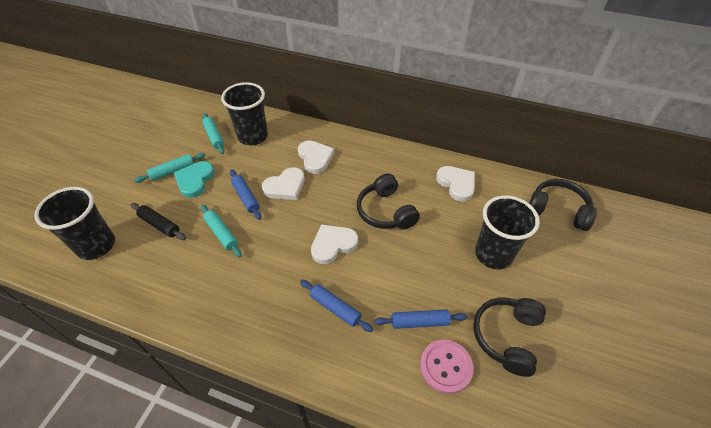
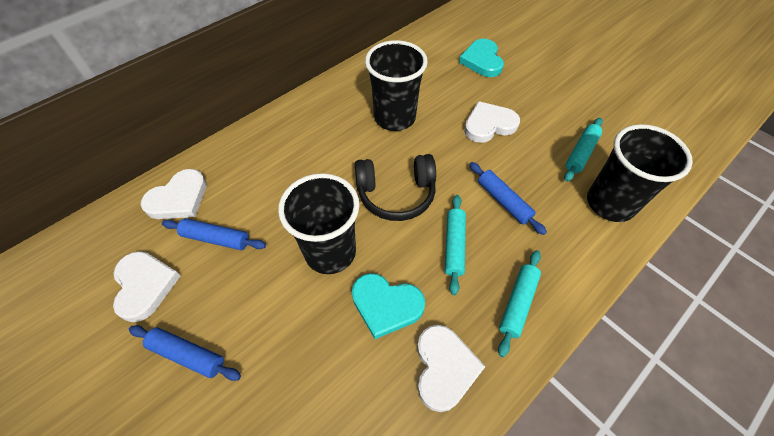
black headphones: [357,173,420,229] [473,298,546,377] [529,179,597,231] = 3 -> [355,154,436,221] = 1
black rolling pin: [131,203,186,240] = 1 -> none = 0
pink button: [420,340,473,394] = 1 -> none = 0
turquoise heart: [174,161,215,198] = 1 -> [352,273,425,339] [459,39,504,77] = 2

